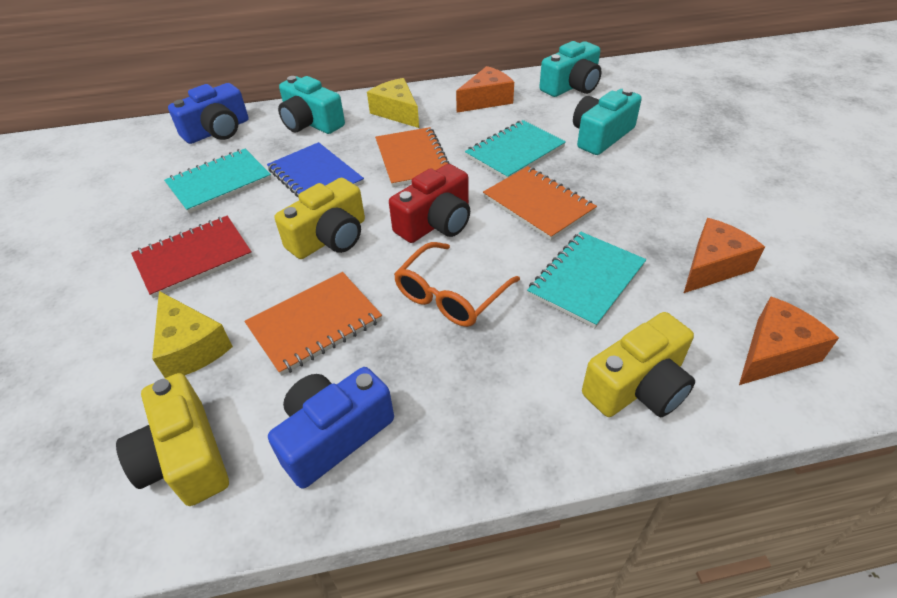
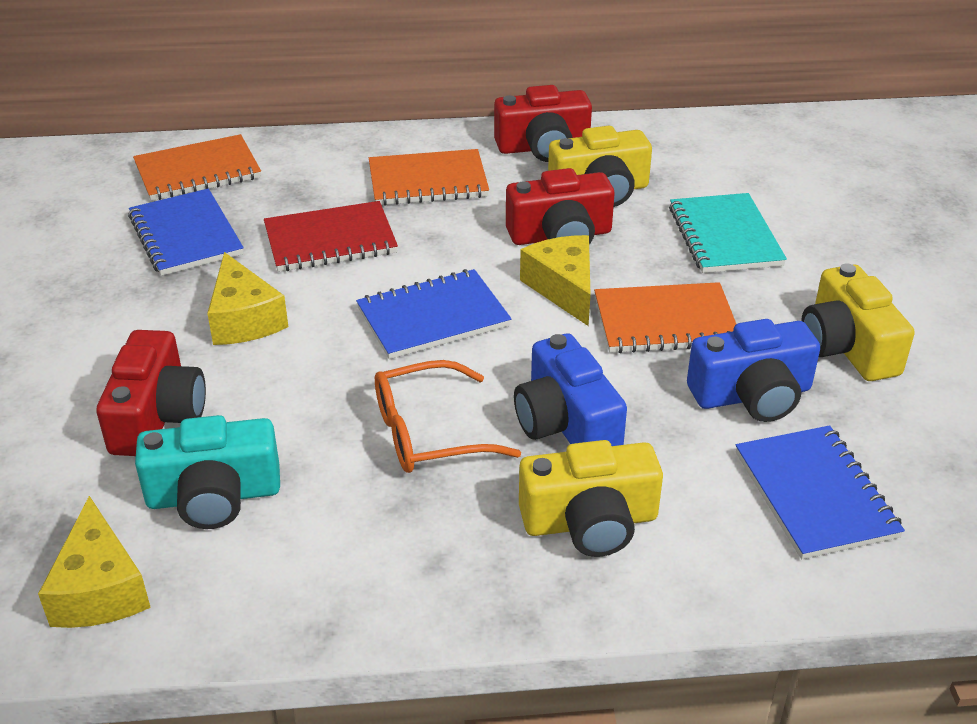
blue notebook: [267,142,364,197] = 1 -> [128,188,244,276] [356,269,511,359] [736,425,905,559] = 3
orange cheese: [456,66,514,113] [684,218,765,293] [739,297,839,385] = 3 -> none = 0
red camera: [389,164,470,243] = 1 -> [96,330,206,456] [494,85,592,162] [506,168,615,245] = 3
turquoise camera: [278,76,345,134] [539,41,602,97] [573,88,642,155] = 3 -> [135,415,280,529] = 1
turquoise notebook: [164,149,271,214] [465,120,566,179] [527,232,646,328] = 3 -> [669,193,787,273] = 1
yellow cheese: [152,291,233,378] [367,78,419,128] = 2 -> [38,496,151,628] [207,252,288,345] [520,235,591,326] = 3

